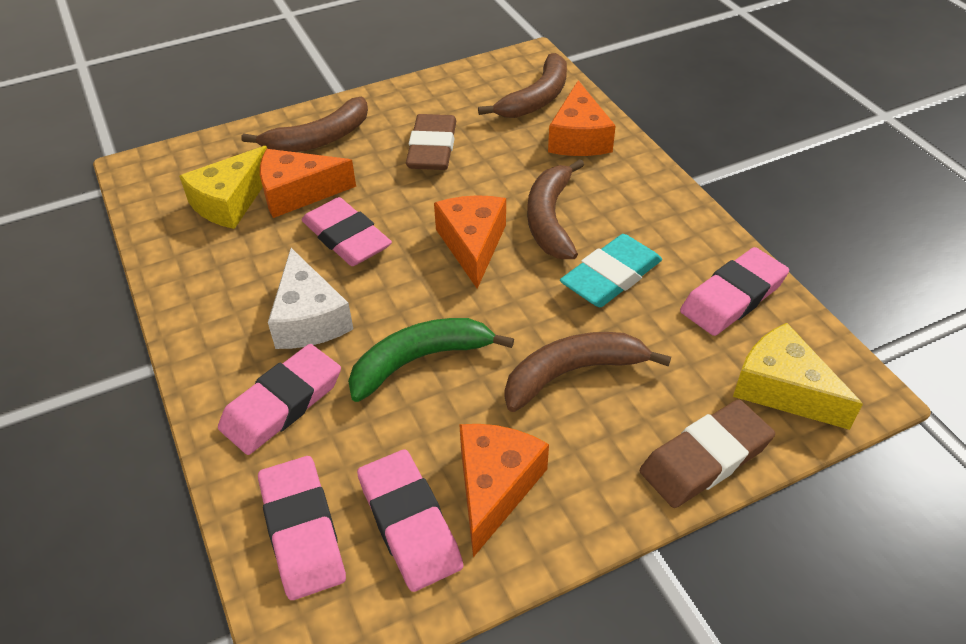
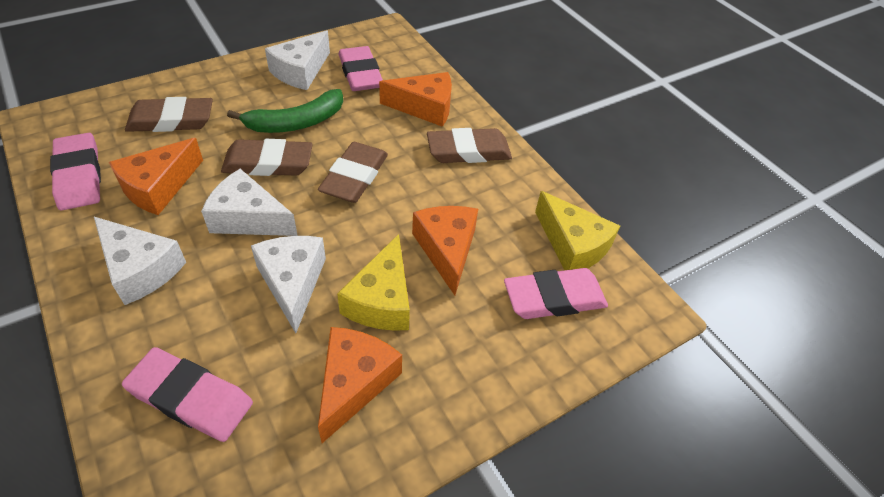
brown banana: [241,97,368,152] [478,53,567,118] [505,332,671,412] [527,159,584,259] = 4 -> none = 0
brown eraser: [406,114,456,170] [640,399,775,508] = 2 -> [125,97,213,132] [221,139,313,176] [318,142,388,203] [427,128,512,163] = 4
pink eraser: [218,344,341,455] [258,456,346,600] [302,197,392,266] [357,449,463,592] [680,247,789,336] = 5 -> [50,133,101,210] [122,347,253,442] [338,46,383,91] [504,268,608,319] = 4
turquoise eraser: [560,234,662,307] = 1 -> none = 0
white cheese: [268,248,353,349] = 1 -> [94,217,186,305] [201,169,298,236] [251,236,326,333] [265,30,330,90] = 4

